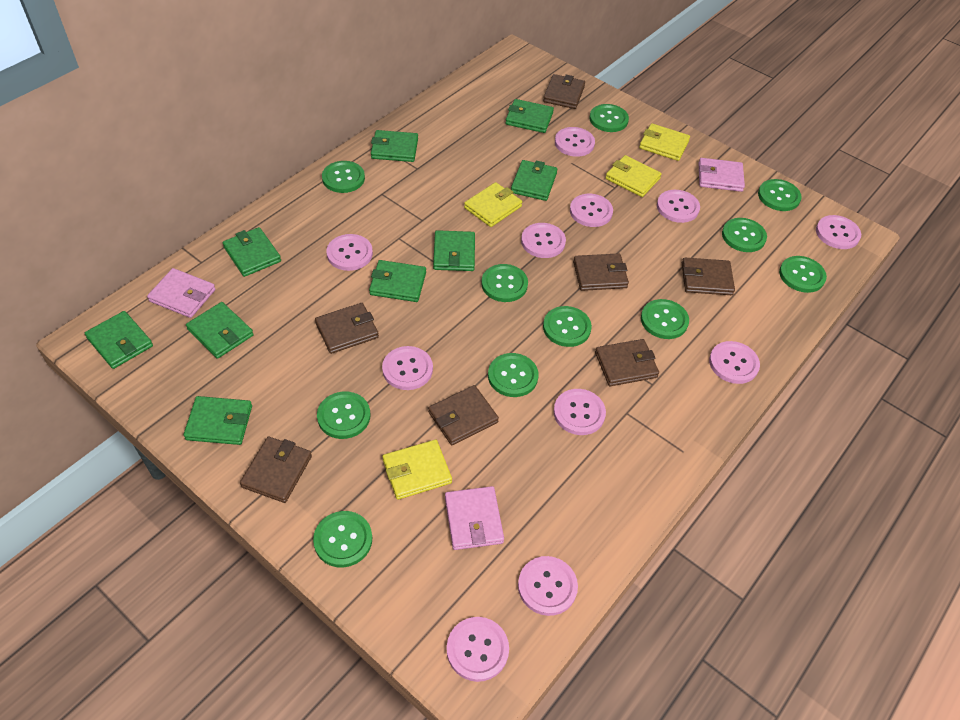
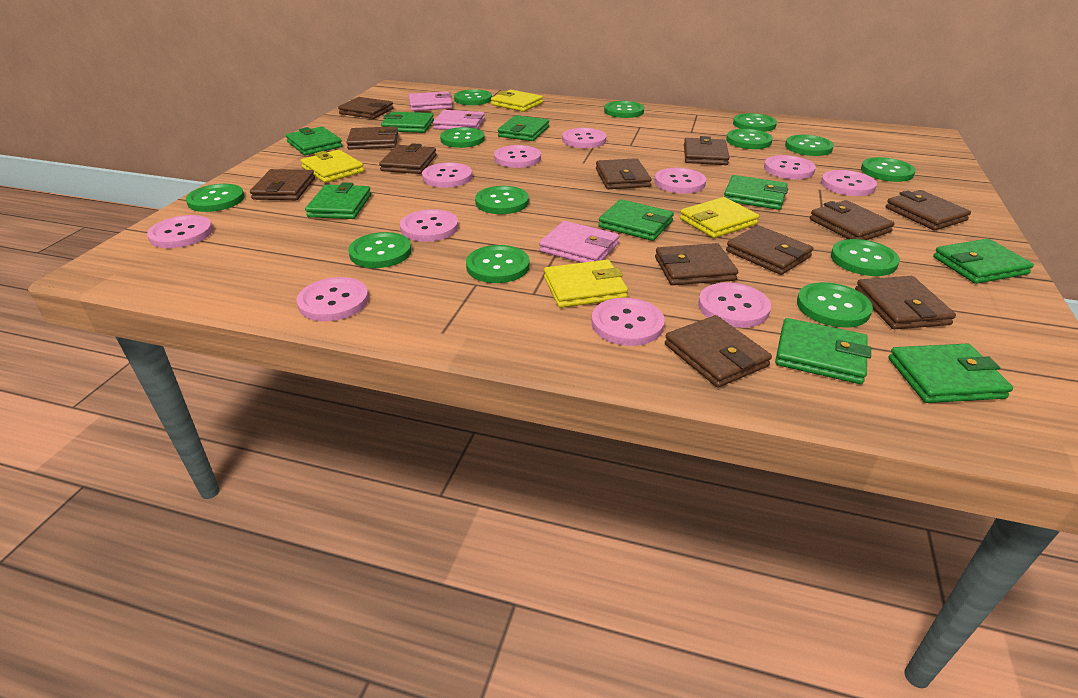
brown wallet: [240,437,312,503] [315,303,379,354] [428,385,499,445] [543,74,585,109] [573,253,629,291] [595,339,659,386] [682,258,735,295] = 7 -> [250,169,315,200] [338,97,394,119] [346,126,398,150] [379,143,437,174] [596,158,652,189] [655,243,738,285] [665,315,772,388] [684,136,730,165] [726,225,813,275] [810,200,895,240] [855,276,956,329] [886,190,971,230] = 12
green button: [313,511,372,567] [317,391,370,439] [322,161,365,193] [481,264,528,302] [488,353,539,397] [543,306,592,347] [589,104,629,132] [641,299,689,339] [722,218,767,252] [758,179,802,211] [779,256,827,293] = 11 -> [186,184,244,212] [348,232,412,268] [440,127,485,148] [454,89,492,105] [466,245,529,283] [475,186,529,214] [604,101,644,118] [726,129,773,149] [733,113,777,132] [785,135,834,156] [797,282,873,328] [831,239,900,276] [861,157,916,182] = 13

